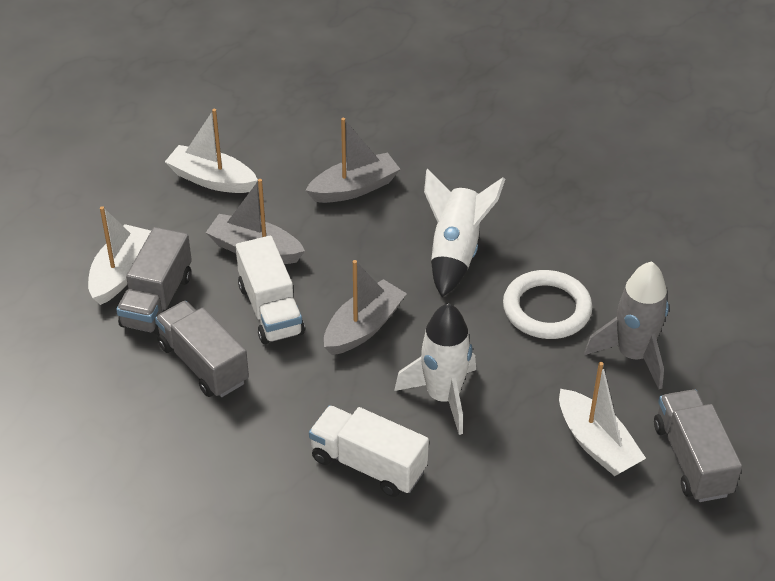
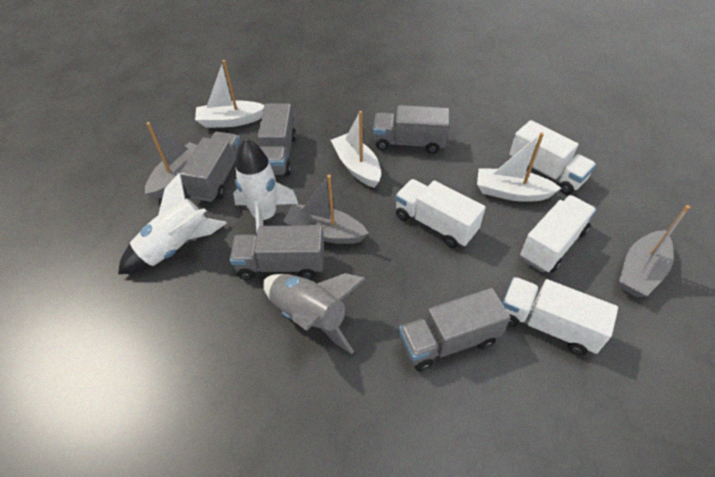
grey truck: [116,227,192,335] [155,301,249,397] [654,389,742,502] = 3 -> [180,132,240,202] [230,225,324,280] [257,104,296,176] [373,105,449,154] [399,288,511,372] = 5
white ring: [503,270,592,339] = 1 -> none = 0
white truck: [236,236,305,344] [309,405,429,497] = 2 -> [395,179,486,248] [502,277,618,356] [510,120,596,195] [520,195,596,273] = 4

